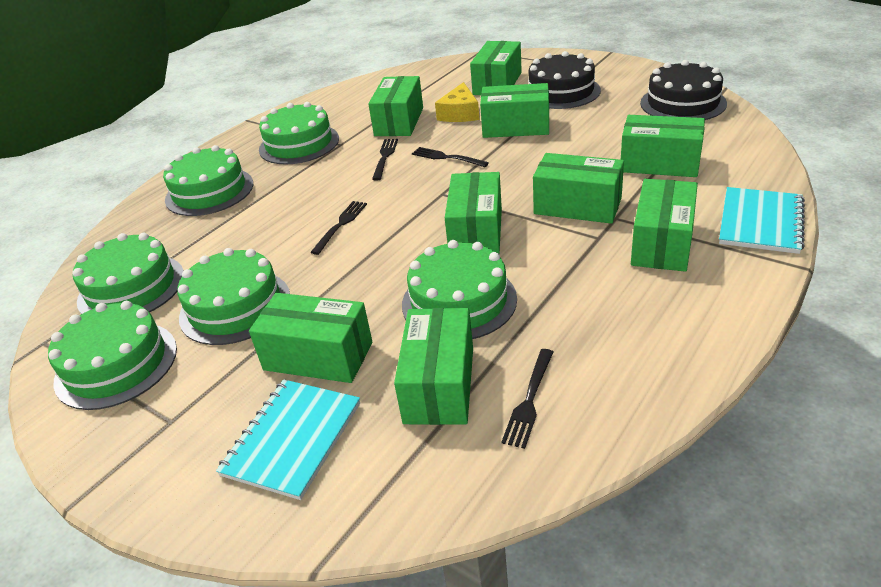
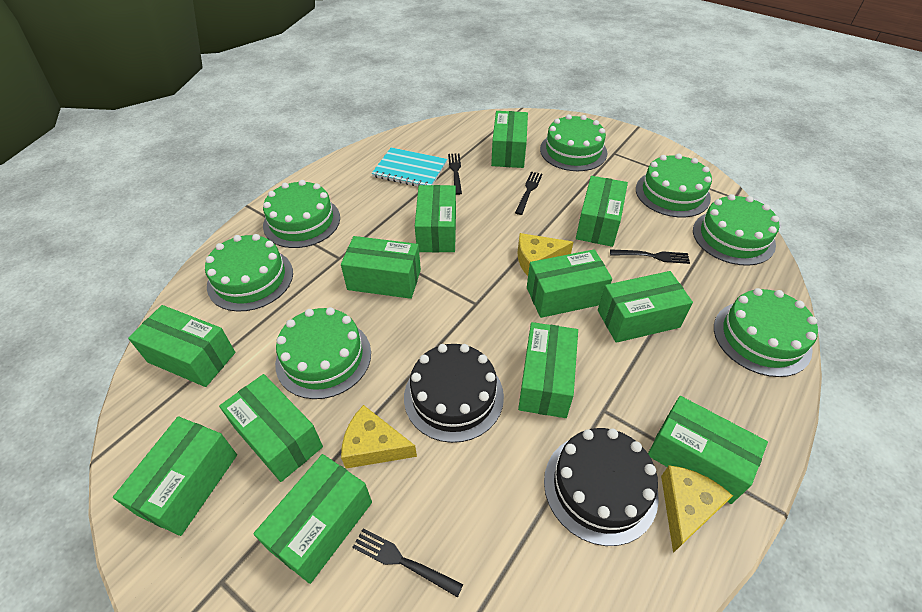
green box: [249,293,372,383] [368,76,423,136] [394,308,473,425] [445,172,502,254] [470,41,522,95] [480,83,549,138] [533,153,624,224] [621,115,705,177] [631,179,698,272] = 9 -> [113,416,237,536] [128,305,235,387] [219,374,323,482] [253,454,372,584] [341,236,421,299] [415,185,456,253] [491,111,528,168] [518,322,578,418] [527,249,612,318] [576,176,628,247] [598,271,693,343] [648,396,768,504] = 12
green cake: [48,301,177,410] [72,233,184,314] [163,145,253,216] [177,248,290,345] [259,102,339,164] [402,240,517,339] = 6 -> [205,234,293,312] [263,180,340,248] [275,307,371,399] [540,114,607,171] [636,154,712,217] [693,194,779,266] [714,288,818,377] = 7
turquoise notebook: [216,379,360,500] [719,187,805,254] = 2 -> [372,147,447,186] = 1
yellow cheese: [435,82,479,122] = 1 -> [341,405,417,469] [518,233,573,276] [661,465,733,553] = 3

